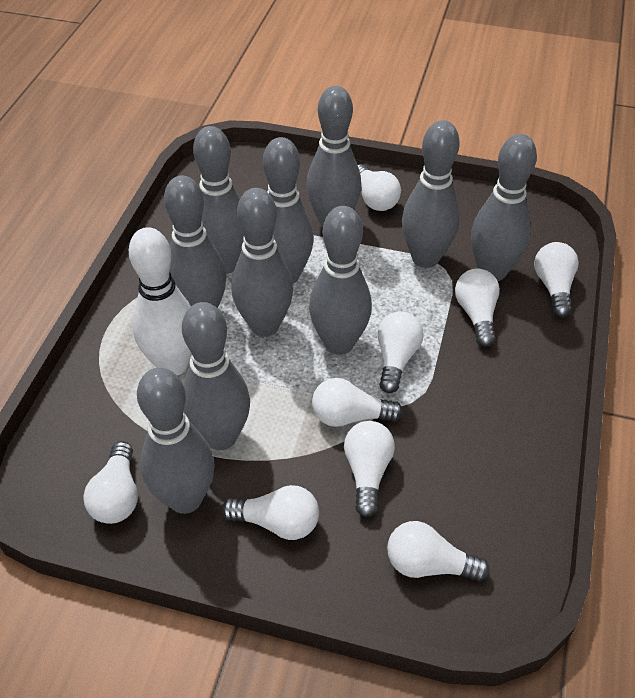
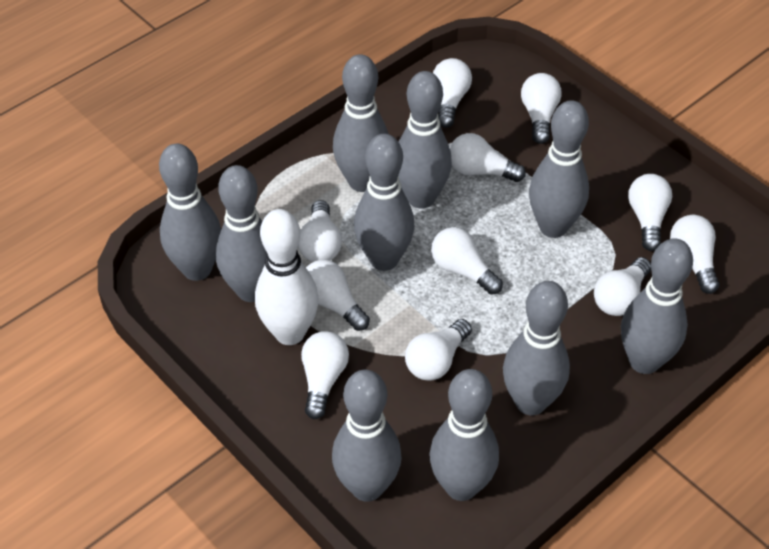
white light bulb: [83,441,138,524] [221,485,319,540] [312,378,403,427] [344,421,395,517] [358,164,401,211] [377,311,424,393] [387,521,490,581] [455,268,500,347] [534,242,579,318] = 9 -> [298,200,342,262] [301,331,349,419] [306,259,370,331] [405,319,472,381] [431,227,503,295] [433,58,472,128] [450,133,526,182] [521,73,562,144] [594,257,651,316] [628,174,672,251] [670,215,719,294] = 11

